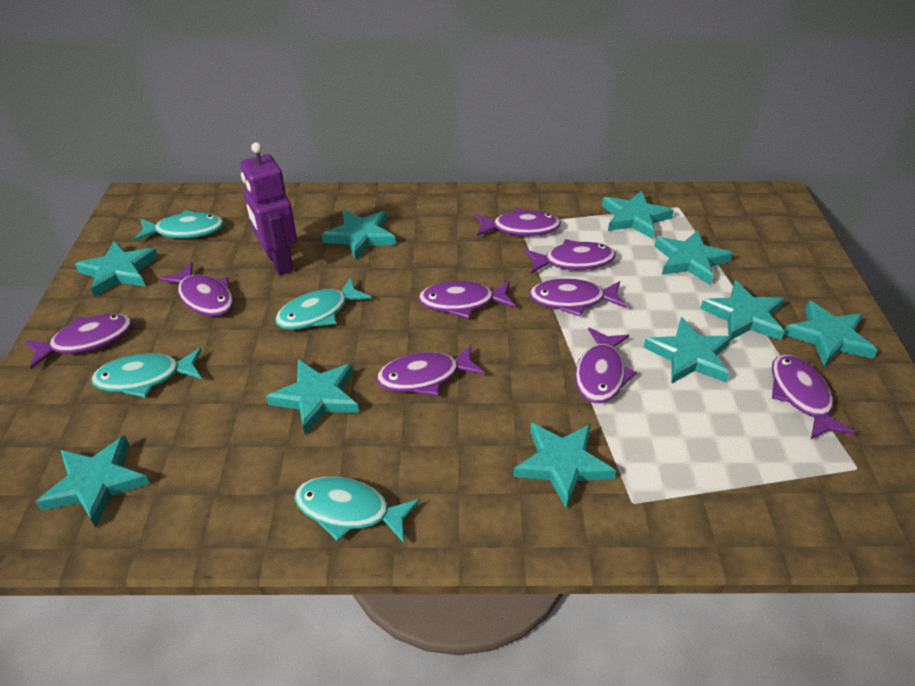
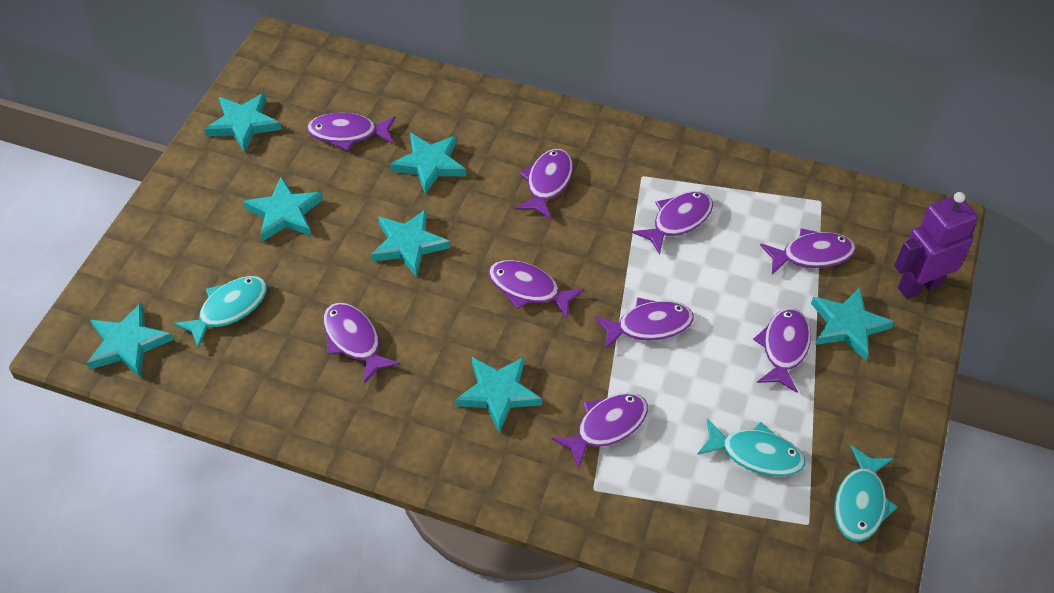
turquoise fish: [91,348,202,398] [134,210,224,241] [275,278,372,330] [294,476,420,543] = 4 -> [173,276,267,348] [697,419,805,476] [834,445,897,542] = 3
turquoise star: [36,436,150,528] [75,241,158,297] [266,359,359,434] [321,210,396,260] [513,423,616,509] [602,190,674,239] [644,317,731,384] [655,230,733,285] [700,281,784,340] [783,301,878,366] = 10 -> [87,302,173,377] [205,93,281,153] [243,177,323,241] [371,209,450,277] [390,133,466,194] [455,356,542,432] [811,287,894,361] = 7

